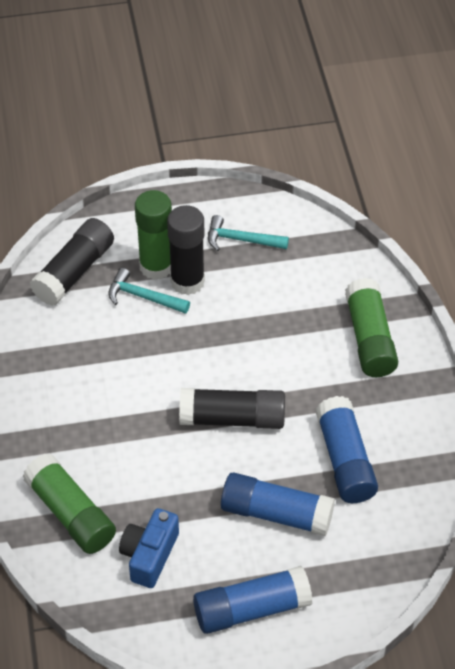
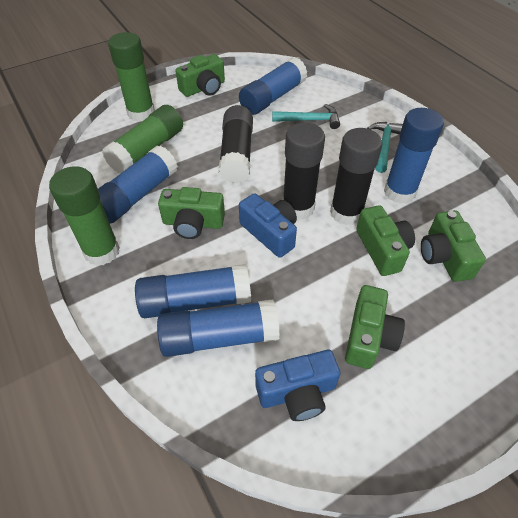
blue camera: [119,508,179,588] = 1 -> [239,193,297,258] [255,350,341,421] = 2
blue glue stick: [193,566,313,634] [221,472,335,536] [316,396,378,503] = 3 -> [98,145,178,224] [135,264,251,318] [157,299,280,357] [239,57,307,115] [384,108,444,204] = 5
green camera: none = 0 -> [158,187,225,239] [175,54,225,97] [345,285,405,369] [356,205,415,276] [421,210,486,282] = 5

